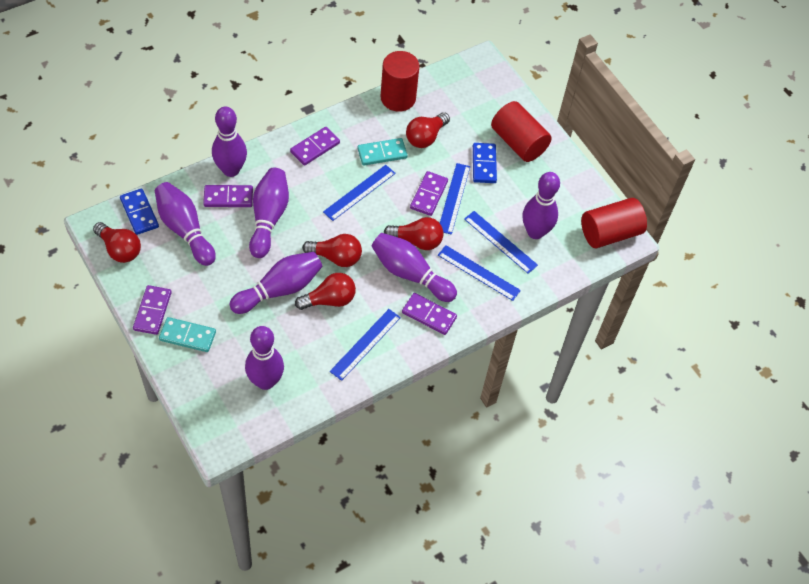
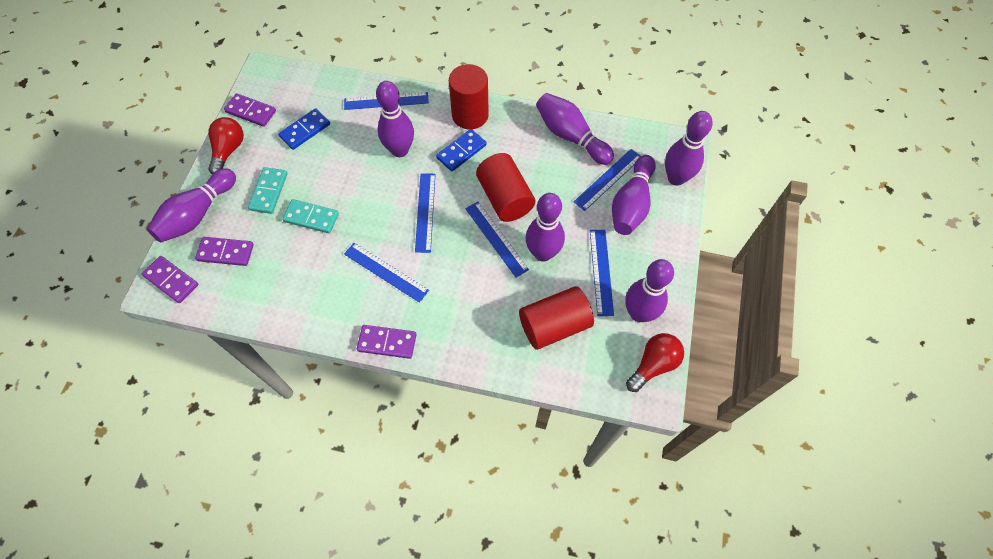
blue ruler: [323,165,396,221] [330,309,401,381] [438,245,521,301] [440,163,470,235] [464,211,538,274] = 5 -> [344,92,429,110] [344,243,429,303] [415,174,435,253] [465,202,529,277] [574,149,641,211] [590,230,614,316] = 6
purple domino: [133,285,172,335] [203,185,253,207] [290,127,340,166] [402,293,457,335] [410,171,448,216] = 5 -> [142,256,198,303] [195,237,254,266] [224,93,276,127] [357,325,417,359] = 4
red light bulb: [93,222,141,263] [295,273,356,310] [302,234,362,267] [384,217,443,250] [406,112,450,148] = 5 -> [208,117,244,175] [626,333,684,392] = 2

